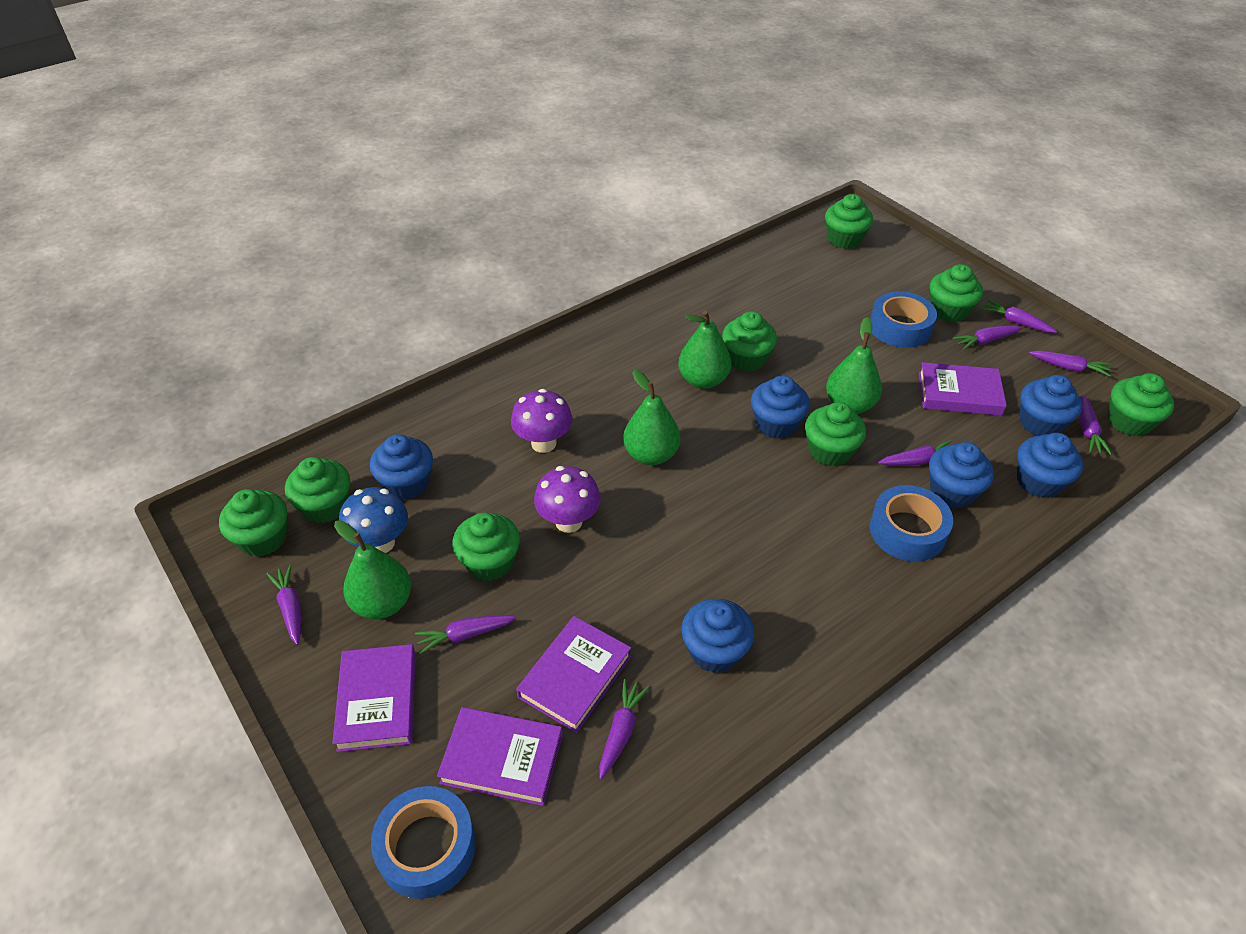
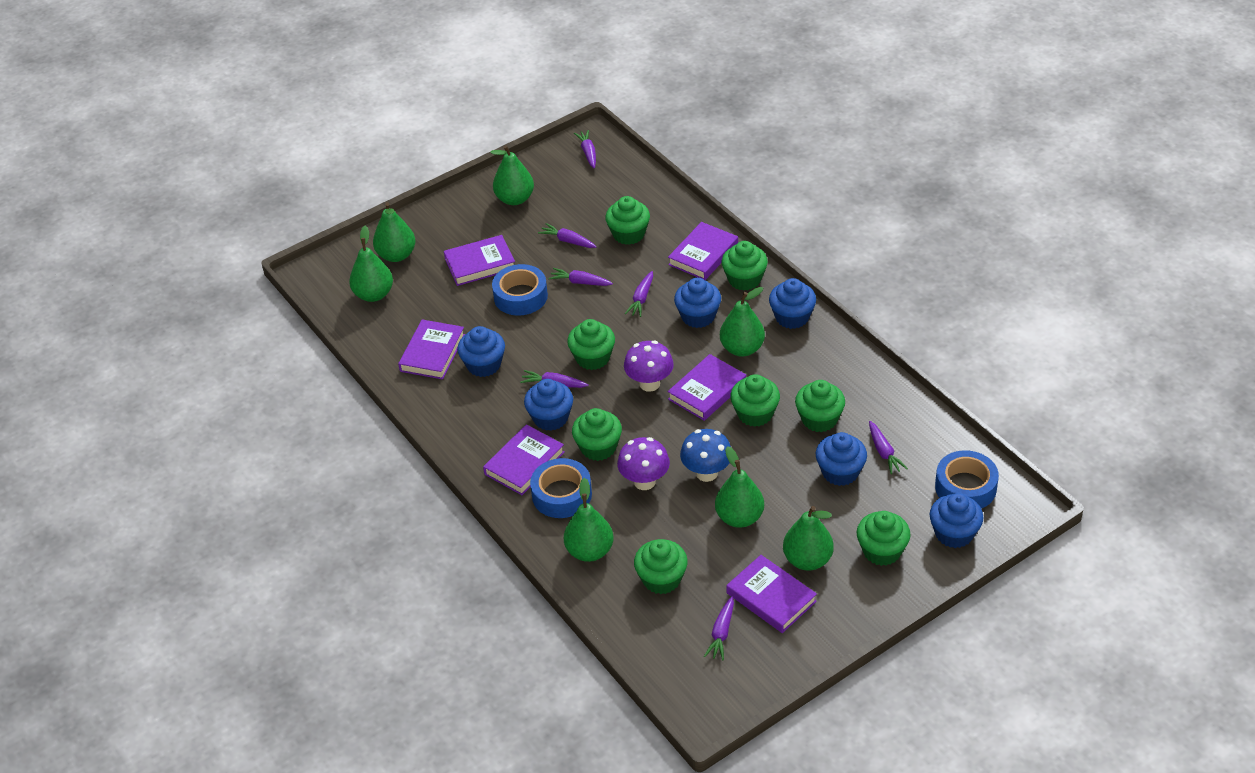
green pear: [334,520,411,619] [623,370,680,465] [678,310,731,389] [826,317,882,414] = 4 -> [349,226,393,302] [373,202,416,262] [490,145,534,205] [564,478,614,562] [715,446,764,528] [720,287,765,357] [783,506,834,571] = 7
purple book: [332,644,416,752] [437,707,563,806] [516,616,631,733] [919,362,1007,416] = 4 -> [398,319,465,379] [444,235,515,286] [483,424,565,495] [668,222,738,280] [668,354,746,421] [726,555,817,633] = 6
purple carrot: [266,565,301,645] [415,615,516,654] [599,679,649,779] [878,440,952,466] [952,326,1022,350] [981,299,1057,333] [1029,351,1111,377] [1080,395,1112,455] = 8 -> [520,370,589,388] [538,223,597,248] [549,268,613,286] [574,130,596,169] [625,271,653,317] [704,596,734,660] [869,421,908,474] = 7

